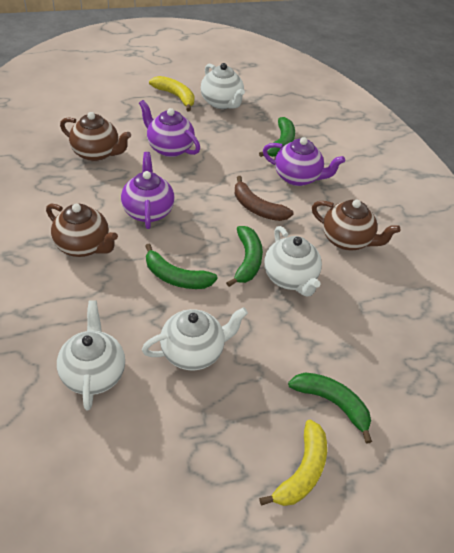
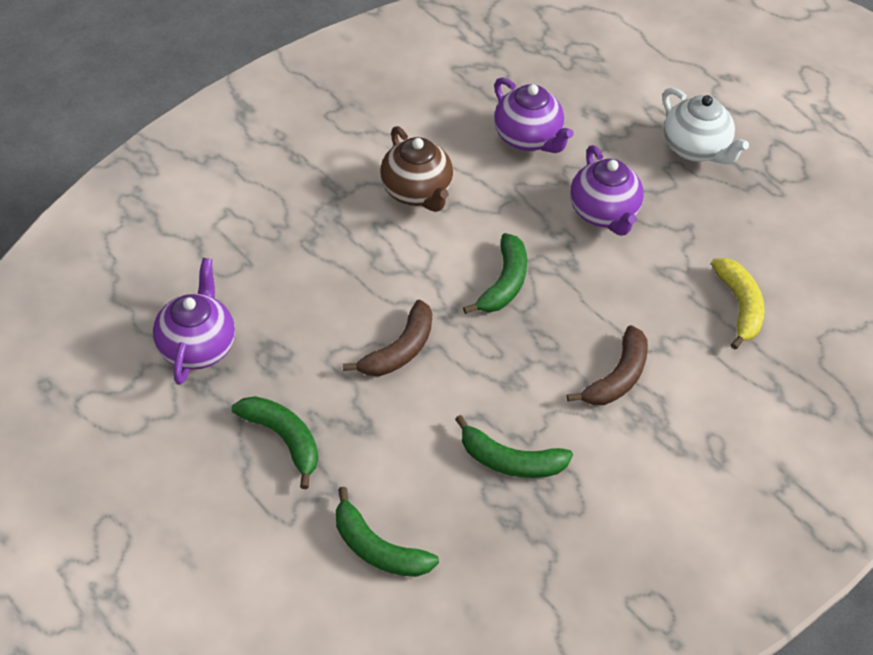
brown banana: [235,176,294,221] = 1 -> [343,299,432,376] [567,325,648,405] = 2
brown teapot: [46,204,118,257] [60,112,131,162] [312,199,400,250] = 3 -> [380,126,453,212] = 1
white teapot: [57,301,125,410] [142,307,248,370] [201,63,245,109] [264,226,322,296] = 4 -> [663,88,749,164] = 1
yellow banana: [149,76,194,112] [259,420,327,506] = 2 -> [711,258,765,349] = 1

